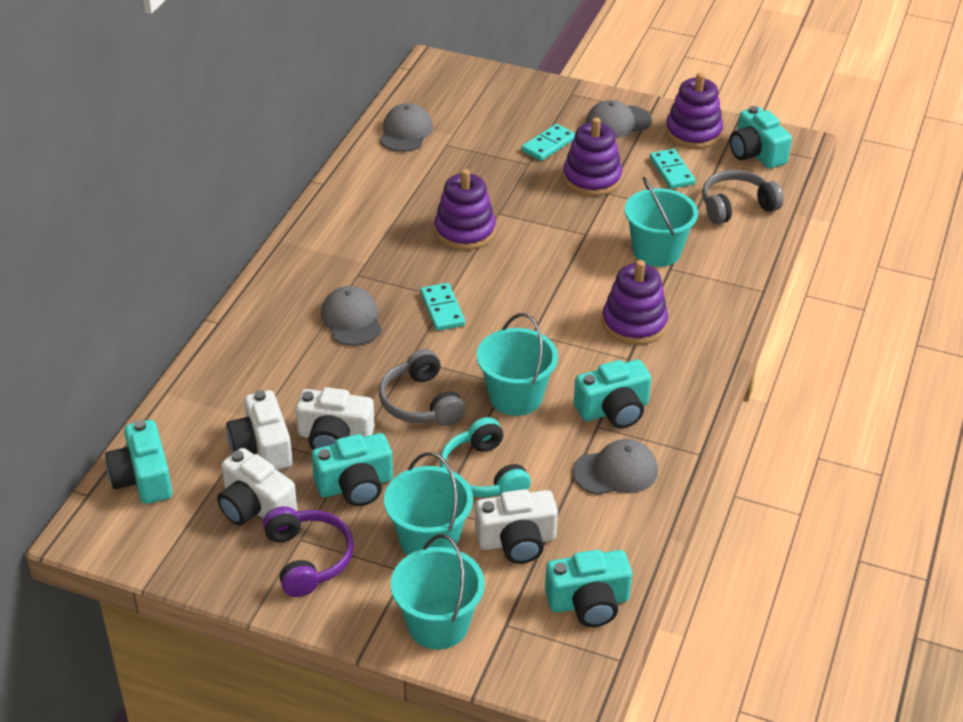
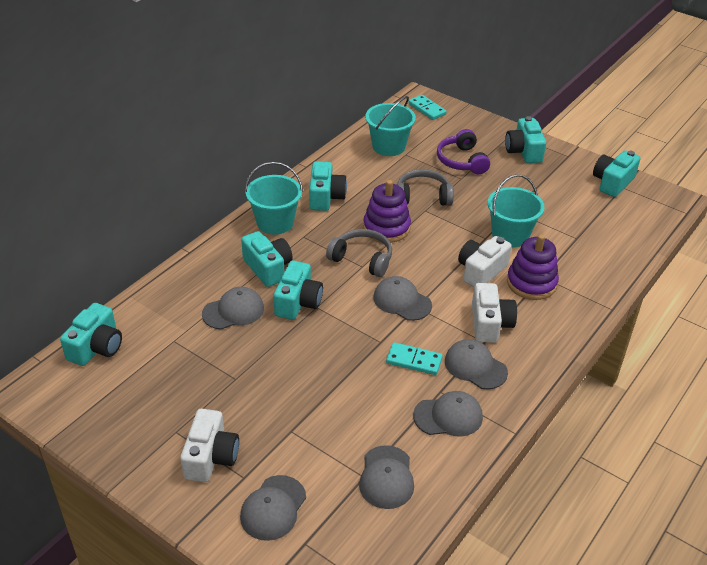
grey cap: [321,286,382,346] [380,103,433,152] [573,439,658,495] [586,100,652,138] = 4 -> [202,287,264,329] [240,475,306,541] [359,445,414,509] [374,276,432,321] [413,391,483,436] [445,339,508,389] = 6
purple stacking toy: [434,169,496,250] [563,117,622,196] [602,260,668,345] [665,72,723,149] = 4 -> [363,180,411,243] [507,234,559,300] = 2
turquoise bucket: [384,452,473,556] [391,534,485,650] [477,313,558,416] [625,177,698,267] = 4 -> [245,162,303,235] [365,96,416,156] [488,174,544,247] = 3
turquoise camera: [105,420,172,504] [312,433,393,506] [545,550,632,627] [574,359,651,429] [730,106,792,169] = 5 -> [60,303,122,366] [241,231,293,287] [273,261,323,320] [309,161,347,211] [505,116,546,163] [593,151,641,197] = 6
turquoise domino: [420,283,465,331] [521,124,575,161] [650,149,695,189] = 3 -> [386,342,443,375] [408,95,447,120] = 2
turquoise headphones: [440,417,531,497] = 1 -> none = 0
white camera: [217,448,297,526] [226,390,293,470] [296,387,375,450] [475,489,558,564] = 4 -> [180,409,239,482] [458,236,512,287] [472,283,517,343] = 3

